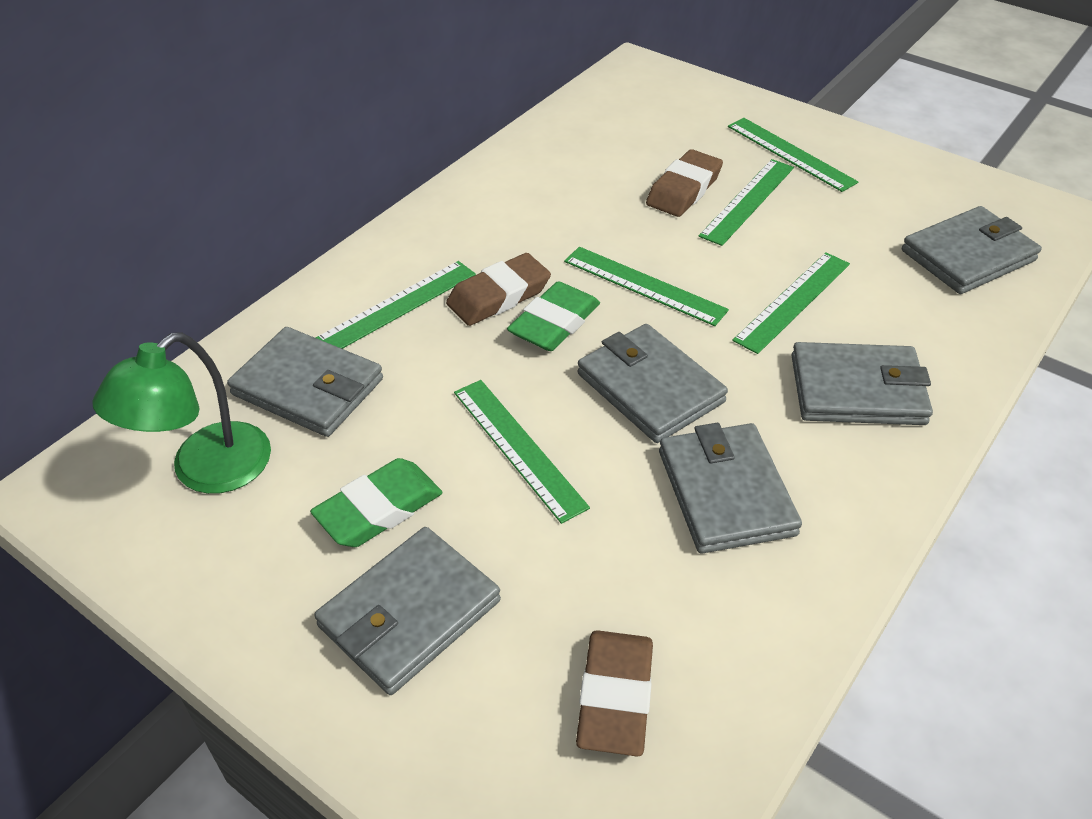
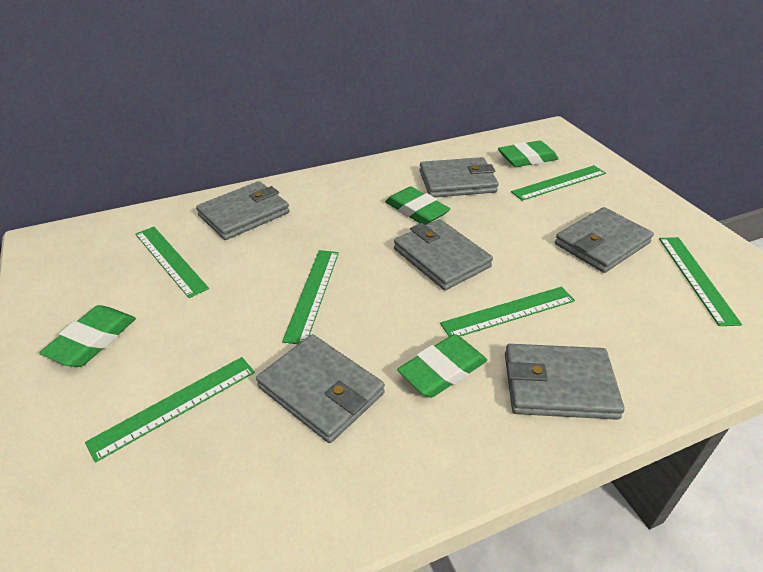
brown eraser: [446,253,551,326] [576,630,653,756] [646,149,723,217] = 3 -> none = 0
green eraser: [310,458,442,547] [507,281,600,351] = 2 -> [39,305,136,367] [385,186,450,225] [397,334,487,398] [498,141,559,167] = 4
green lamp: [92,332,271,494] = 1 -> none = 0

